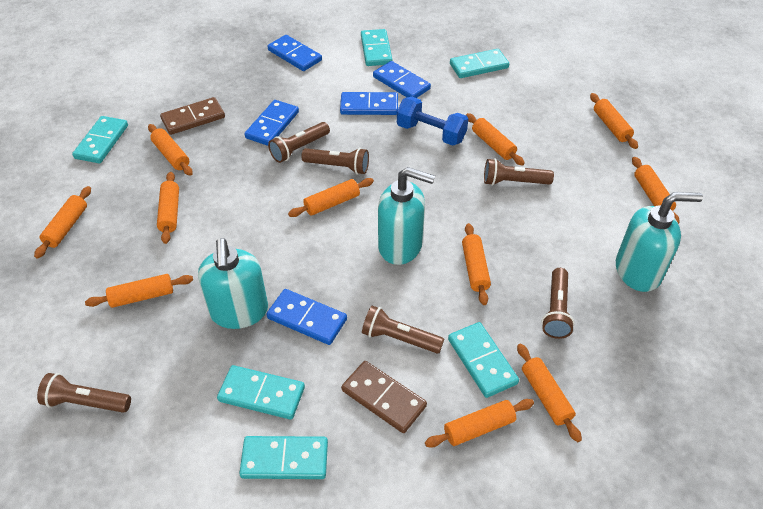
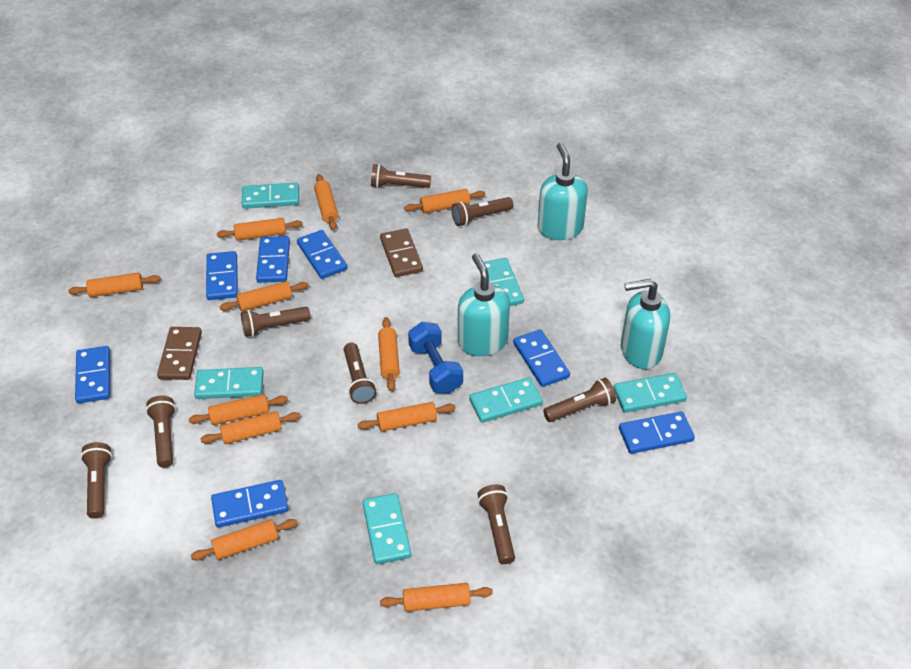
blue domino: [245,100,299,146] [266,289,347,345] [267,35,322,71] [340,92,398,115] [373,61,431,98] = 5 -> [75,346,110,403] [206,251,238,300] [211,480,288,528] [256,236,290,283] [297,230,348,279] [513,329,570,387] [619,411,695,454] = 7
brown flashlight: [37,373,131,413] [268,122,330,163] [301,148,369,175] [362,306,444,354] [484,159,554,186] [542,268,574,339] = 6 -> [80,442,112,519] [146,396,176,468] [241,307,310,337] [344,343,376,404] [371,164,431,188] [452,197,513,226] [478,484,515,564] [543,378,616,422] = 8

